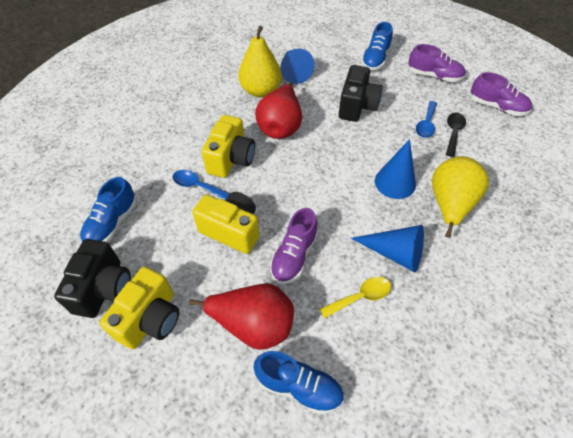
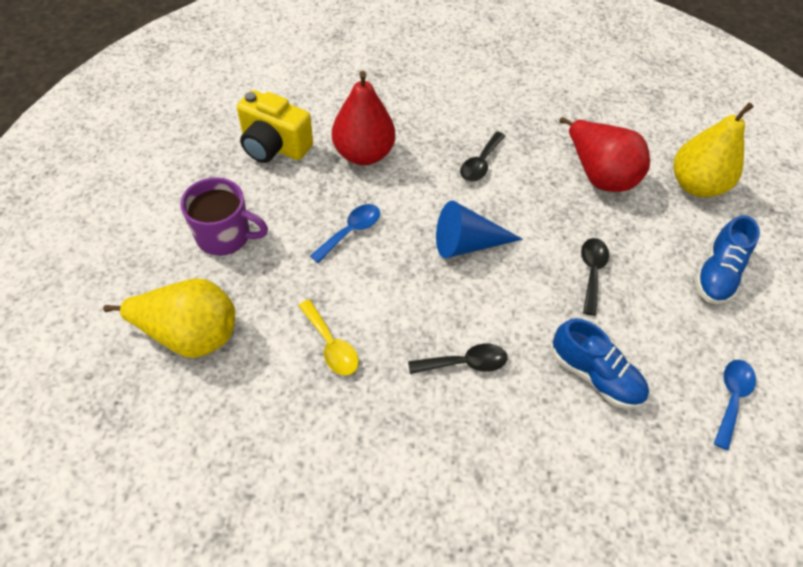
black camera: [54,239,131,318] [339,65,383,122] = 2 -> none = 0
black spoon: [446,112,466,157] = 1 -> [408,344,508,374] [460,132,505,181] [581,238,609,316] = 3
blue cone: [280,49,315,84] [351,225,424,272] [375,139,416,199] = 3 -> [436,200,523,258] = 1
blue shoe: [80,177,137,243] [253,351,344,414] [361,22,393,70] = 3 -> [552,318,649,409] [695,215,760,304] = 2
purple mug: none = 0 -> [180,177,268,256] = 1
purple shoe: [270,208,318,284] [408,44,466,82] [470,72,532,116] = 3 -> none = 0
yellow camera: [99,267,180,349] [192,192,259,254] [202,115,255,178] = 3 -> [237,90,313,163] = 1

